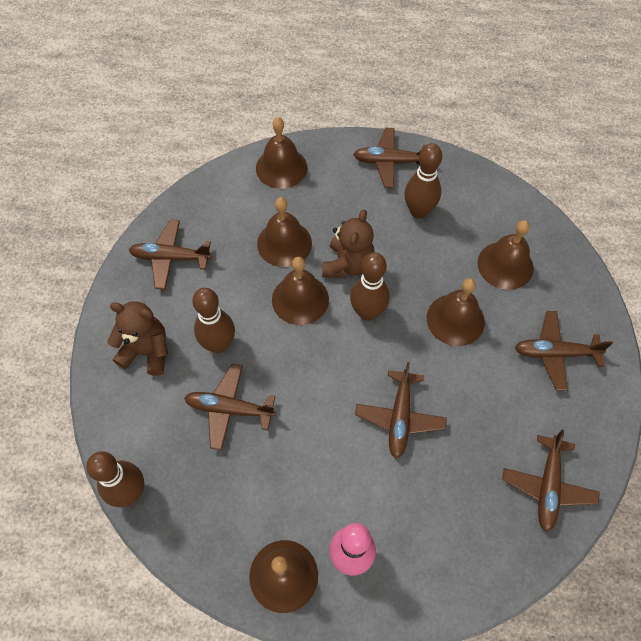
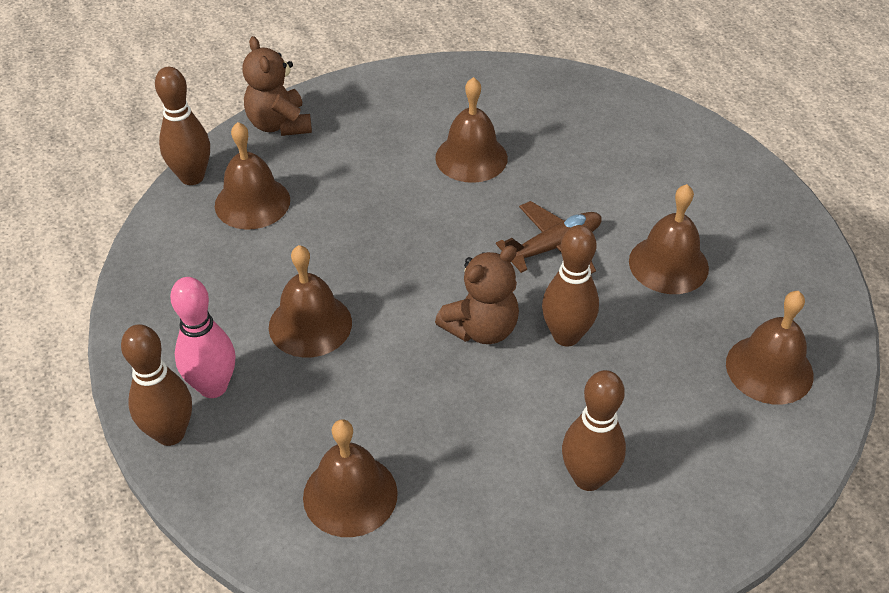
brown plane: [129,220,212,289] [184,364,276,451] [353,128,425,188] [355,362,447,458] [502,430,600,532] [515,311,613,391] = 6 -> [496,201,602,274] = 1

